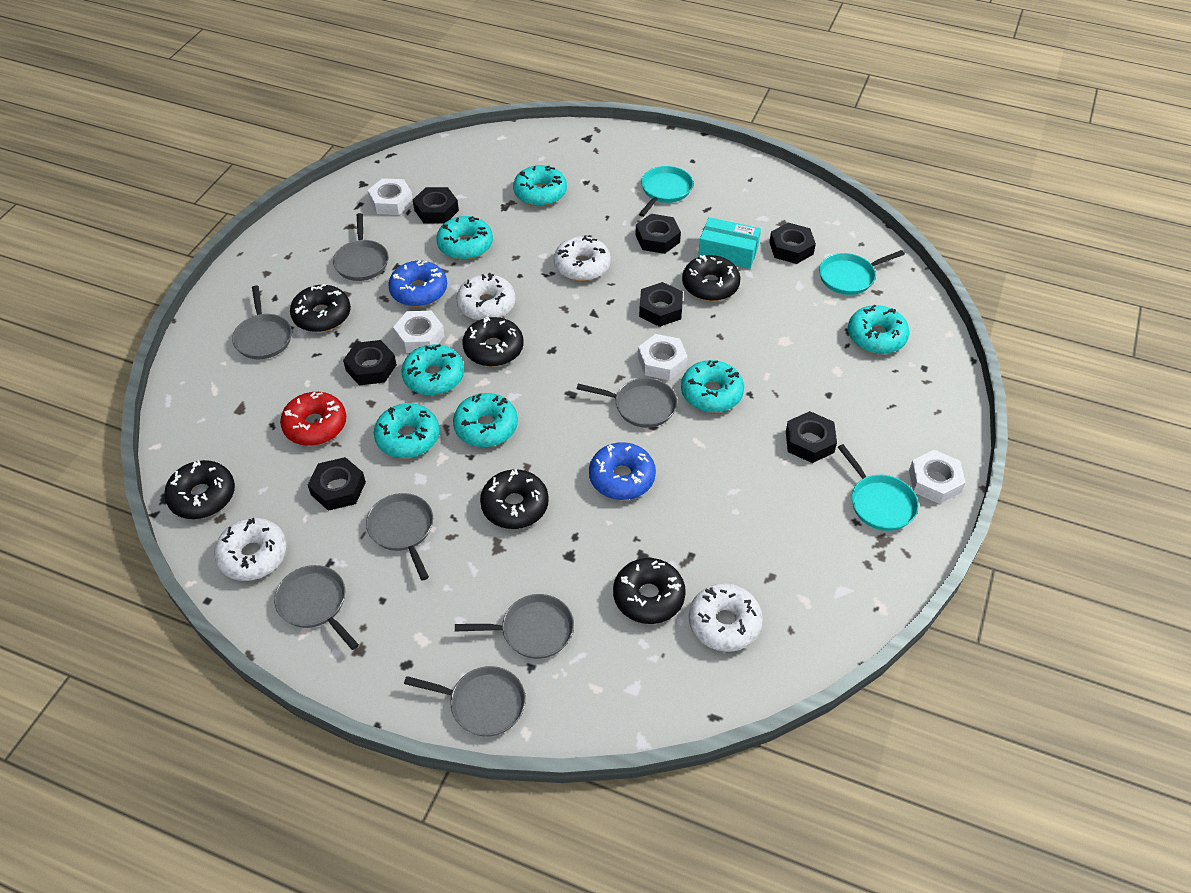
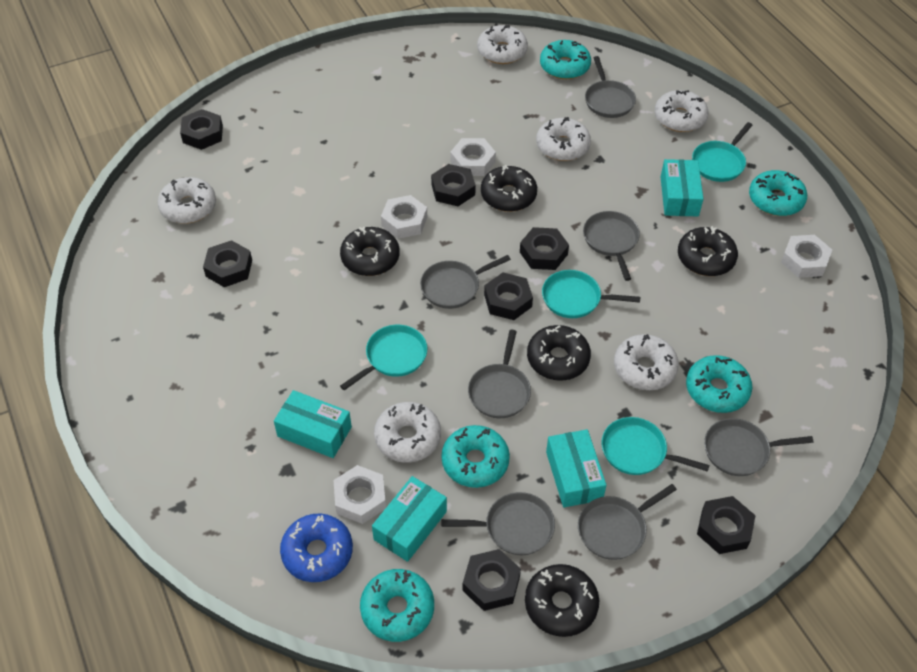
black donut: [164,460,235,519] [290,284,351,332] [462,317,524,367] [480,469,549,529] [613,558,686,624] [682,255,741,301] = 6 -> [340,227,400,276] [481,165,537,212] [525,564,599,637] [527,325,591,381] [678,226,738,276] = 5
blue donut: [388,260,447,307] [589,442,656,500] = 2 -> [280,513,353,582] = 1
red donut: [280,392,346,446] = 1 -> none = 0
turquoise box: [698,217,761,269] = 1 -> [274,390,352,458] [372,476,447,562] [546,429,607,507] [661,159,703,216] = 4
turquoise donut: [374,403,440,458] [401,344,464,396] [436,216,493,260] [453,393,518,447] [513,165,567,206] [681,360,744,412] [848,305,910,354] = 7 -> [360,569,434,642] [441,425,510,488] [540,40,591,79] [686,355,752,413] [749,170,807,216] = 5
turquoise pan: [639,166,693,217] [819,250,905,295] [838,444,919,531] = 3 -> [340,325,427,390] [542,270,640,318] [601,417,709,475] [692,122,753,182] = 4
white donut: [214,518,287,581] [456,273,516,320] [554,236,611,281] [688,583,763,652] = 4 -> [158,177,216,224] [374,402,441,463] [477,25,528,64] [536,117,591,161] [614,334,679,390] [655,90,709,132] = 6

